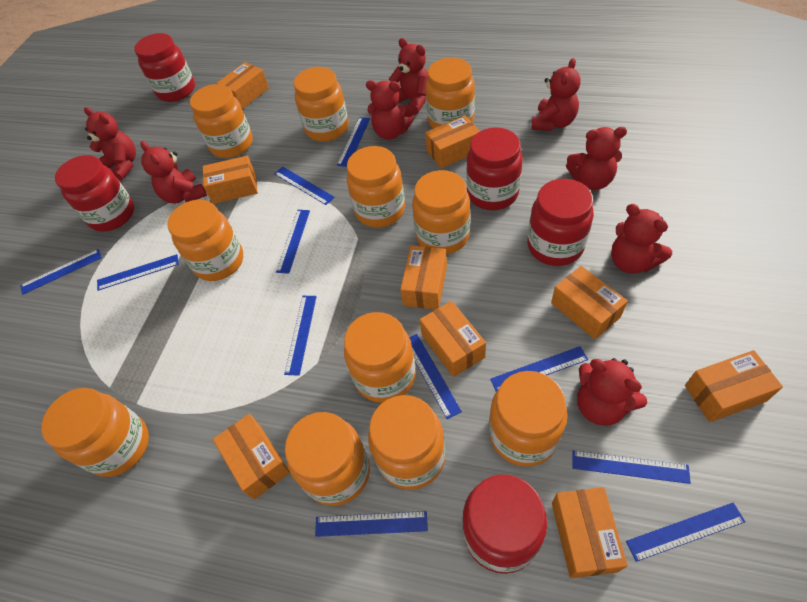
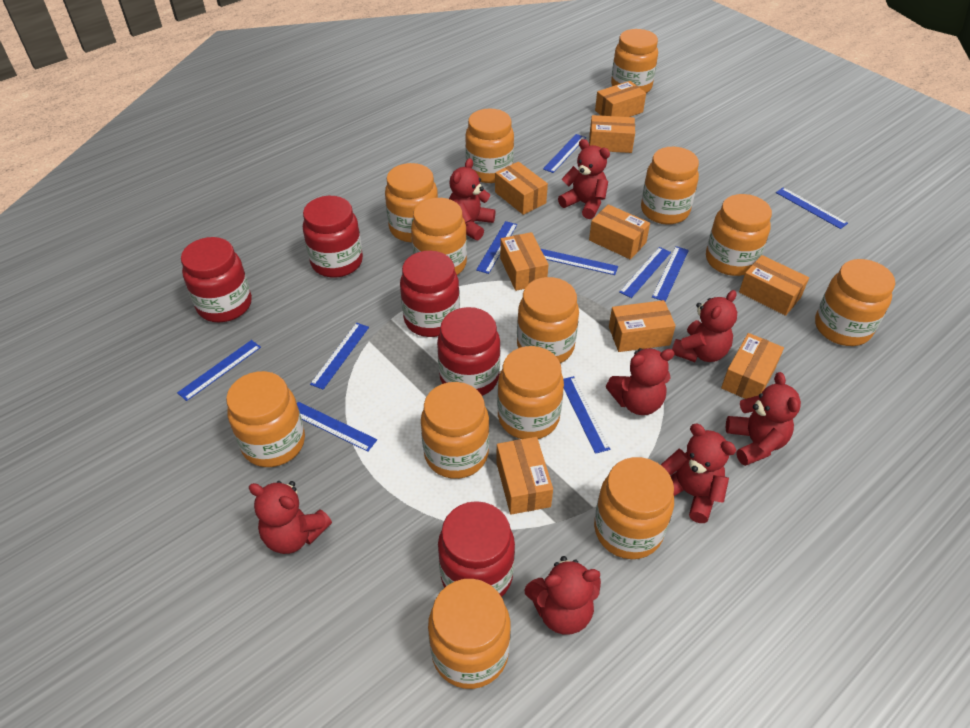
blue ruler: [20,249,102,295] [97,254,179,291] [274,167,335,205] [276,210,310,274] [284,296,317,376] [315,511,428,537] [337,117,370,167] [409,334,462,419] [490,346,588,392] [572,451,691,484] [626,503,745,562] = 11 -> [177,340,261,401] [297,402,377,452] [310,323,369,389] [476,221,517,274] [541,249,618,275] [543,134,586,173] [563,376,611,454] [619,247,671,298] [652,246,689,302] [776,187,848,229] = 10
orange jar: [41,388,149,477] [167,200,243,281] [190,84,253,158] [285,412,370,506] [294,67,349,142] [344,312,416,403] [347,146,405,228] [368,395,445,490] [412,170,470,254] [426,57,475,129] [489,371,568,467] = 11 -> [226,371,305,467] [385,163,438,242] [411,198,467,275] [421,382,489,479] [428,579,511,689] [465,108,514,183] [497,346,564,439] [517,277,579,363] [594,457,674,559] [611,29,658,93] [641,147,699,224] [706,194,772,276] [815,259,895,346] = 13

